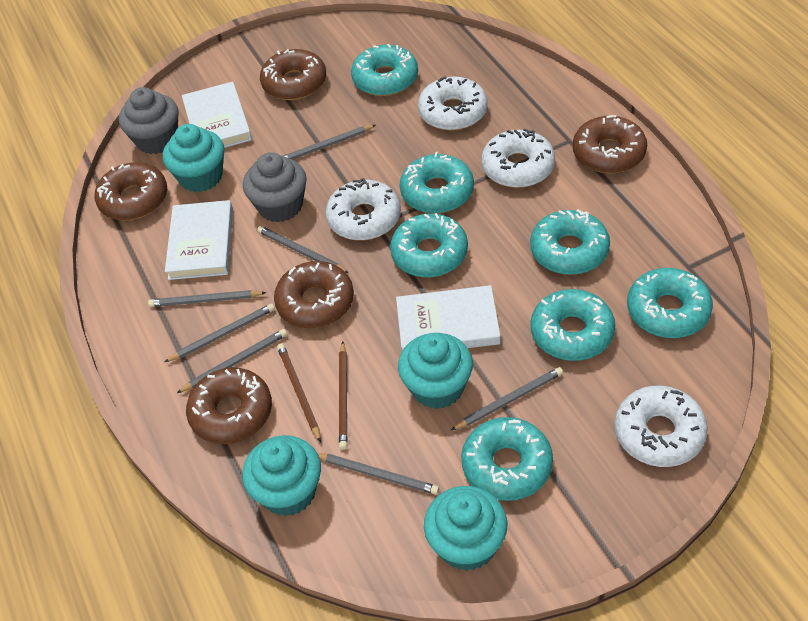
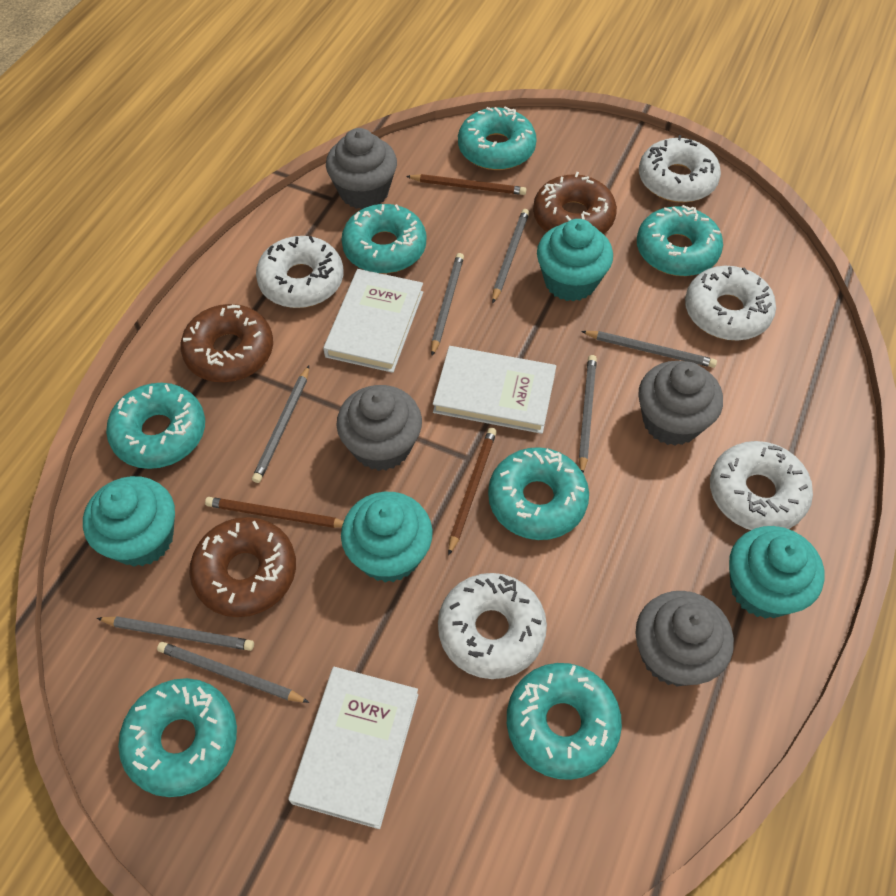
brown donut: [94,162,167,220] [186,368,272,444] [260,49,326,100] [274,261,354,328] [573,115,647,173] = 5 -> [181,304,273,383] [189,517,296,617] [533,172,617,234] = 3
brown pencil: [277,343,321,442] [339,341,348,450] = 2 -> [205,497,344,528] [406,174,526,195] [448,428,497,556] = 3
grey cupcake: [119,87,179,154] [243,152,307,222] = 2 -> [326,128,397,209] [336,385,422,471] [635,591,734,686] [638,361,723,446] = 4
white donut: [326,178,401,240] [418,76,488,131] [481,128,555,188] [615,386,708,467] = 4 -> [256,236,343,308] [438,573,547,679] [639,135,721,203] [685,266,776,341] [710,441,813,530] = 5

